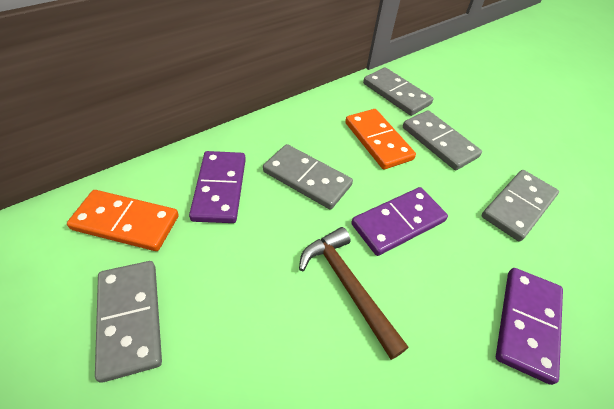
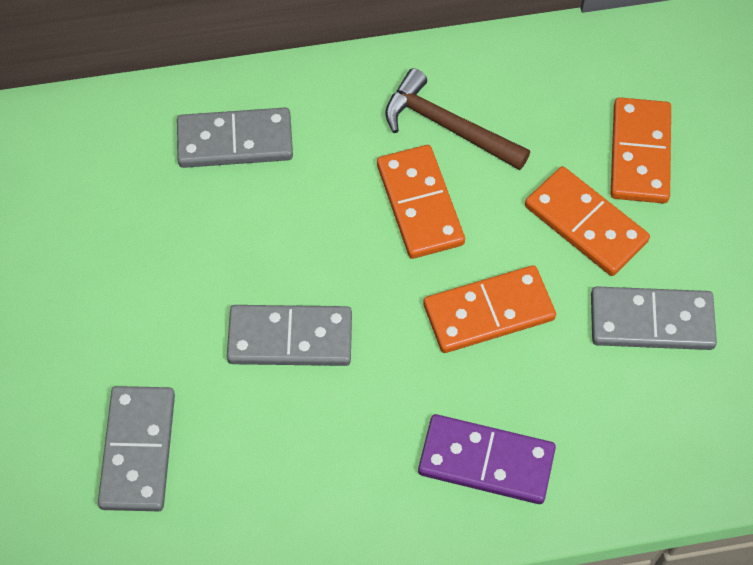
grey domino: [95,261,162,383] [263,144,353,209] [363,67,434,116] [403,110,482,170] [482,170,559,242] = 5 -> [98,386,175,511] [177,107,293,168] [227,305,352,366] [591,286,717,350] = 4
orange domino: [67,190,179,251] [345,109,416,170] = 2 -> [377,145,465,259] [423,265,556,353] [525,166,650,276] [611,97,671,203] = 4
purple domino: [189,151,246,223] [351,187,448,256] [496,268,563,385] = 3 -> [418,414,556,504] = 1

